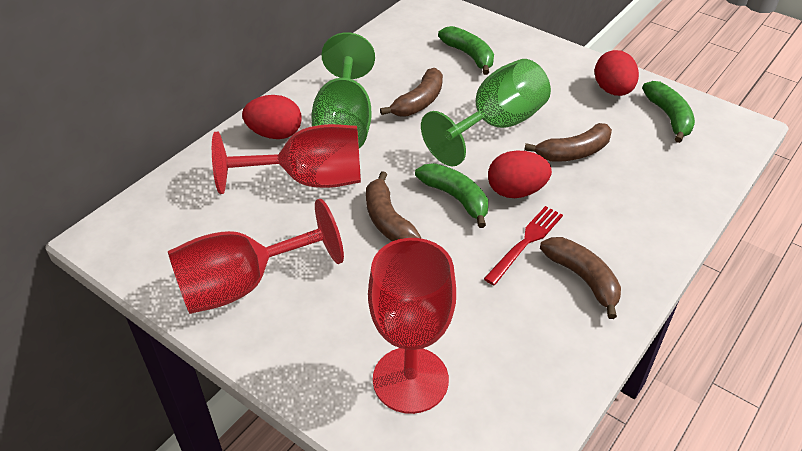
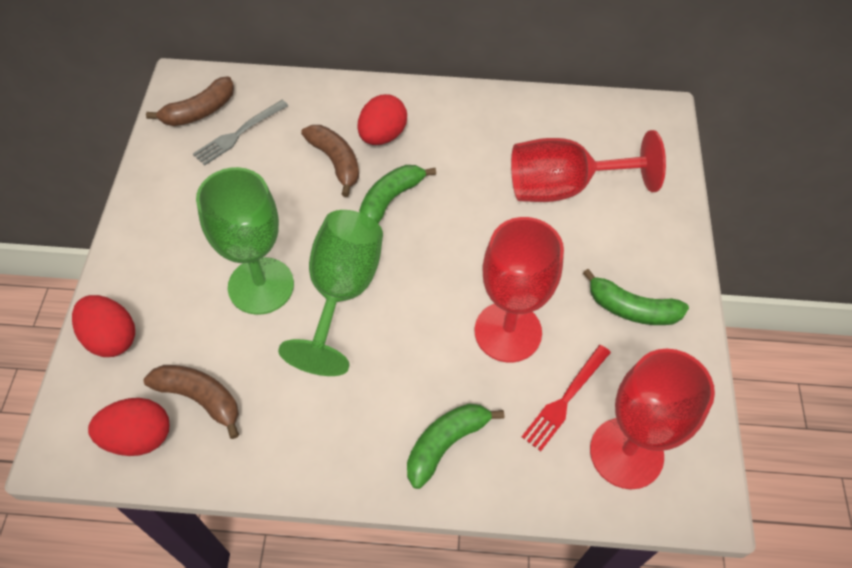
brown banana: [366,171,421,241] [380,68,443,117] [524,123,612,162] [540,237,621,319] = 4 -> [144,365,239,439] [146,76,234,126] [301,125,359,197] = 3
grey fork: none = 0 -> [193,100,288,166] = 1

